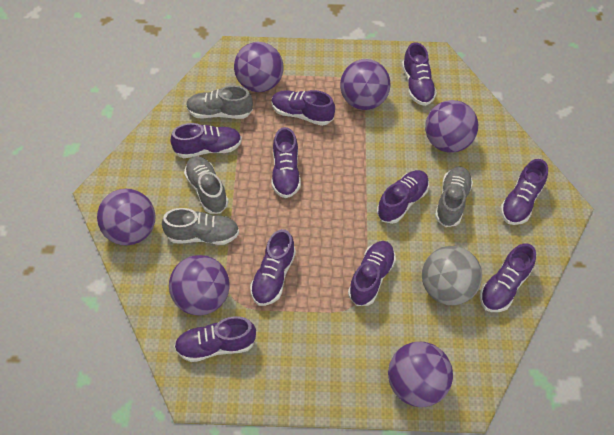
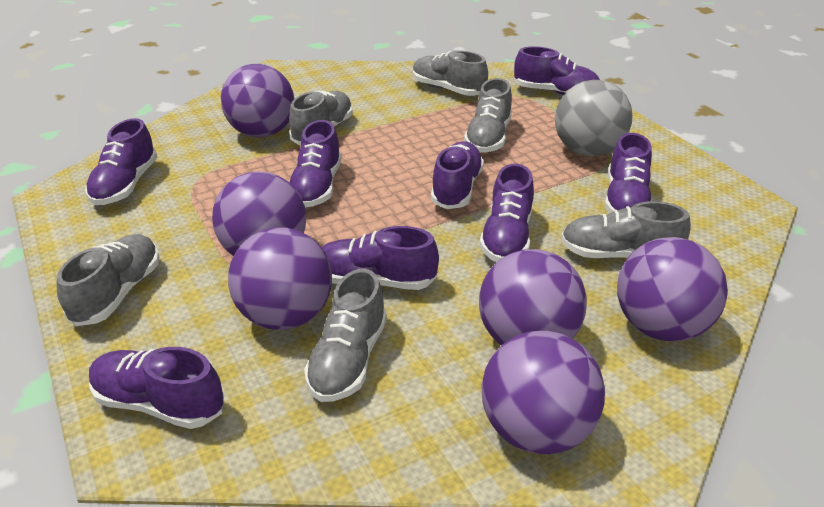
grey shoe: [162,208,239,245] [184,156,228,214] [186,85,253,119] [435,167,473,227] = 4 -> [57,234,159,326] [289,90,353,145] [304,269,387,402] [413,51,488,96] [464,78,512,153] [561,201,691,258] = 6
purple shoe: [171,123,242,158] [174,316,256,362] [250,229,296,306] [271,90,335,126] [272,127,301,198] [348,241,396,306] [377,170,429,224] [402,42,437,106] [480,243,536,312] [500,159,548,225] = 10 -> [85,118,157,205] [89,347,224,429] [290,120,341,207] [321,226,439,290] [431,142,484,209] [479,164,534,262] [514,46,600,95] [605,133,652,214] = 8

